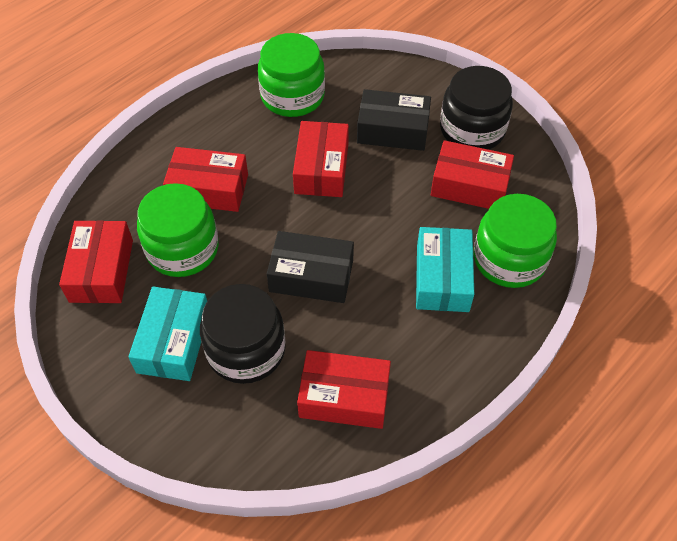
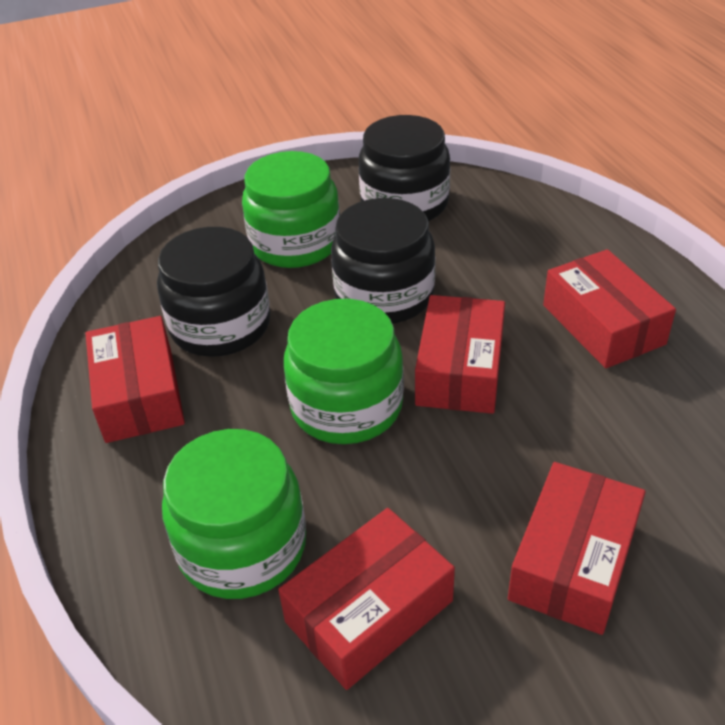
black box: [267,231,354,303] [357,89,431,151] = 2 -> none = 0
black jar: [200,284,286,384] [440,66,513,150] = 2 -> [157,227,270,357] [331,198,436,324] [359,115,450,221] = 3
turquoise box: [128,287,207,381] [416,227,474,312] = 2 -> none = 0

